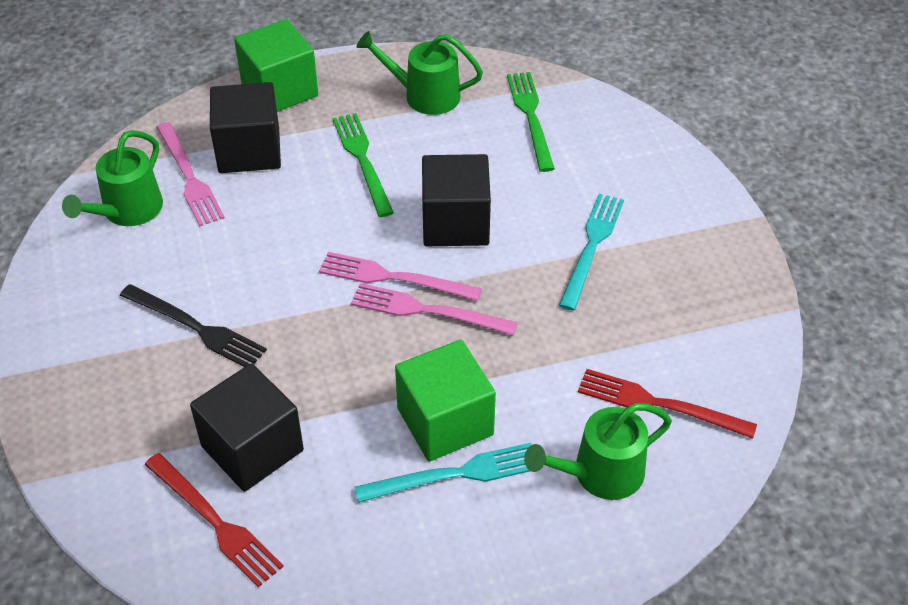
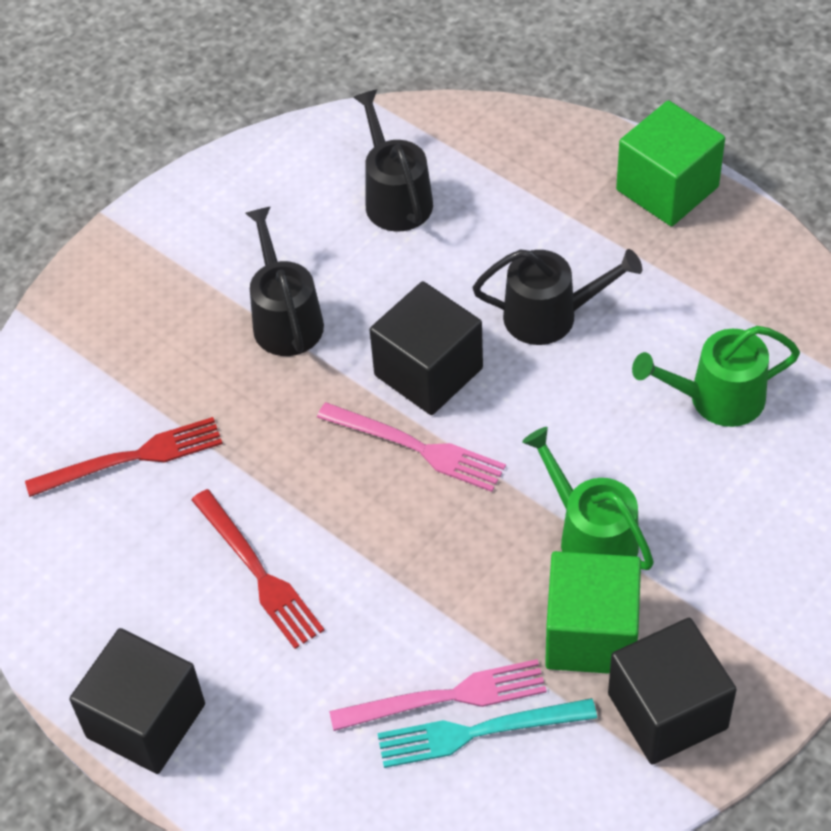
black fork: [120,284,267,367] = 1 -> none = 0
black watering can: none = 0 -> [245,206,324,356] [353,89,433,232] [473,249,642,345] = 3
green fork: [333,113,394,217] [507,72,555,172] = 2 -> none = 0
green watering can: [62,130,163,226] [356,31,483,115] [524,403,672,500] = 3 -> [522,427,654,570] [632,326,800,427] = 2
pink fork: [156,122,225,226] [319,252,482,301] [351,283,518,335] = 3 -> [317,402,506,492] [329,659,547,731] = 2
turquoise fork: [354,443,532,503] [559,194,624,311] = 2 -> [377,698,597,768] = 1

